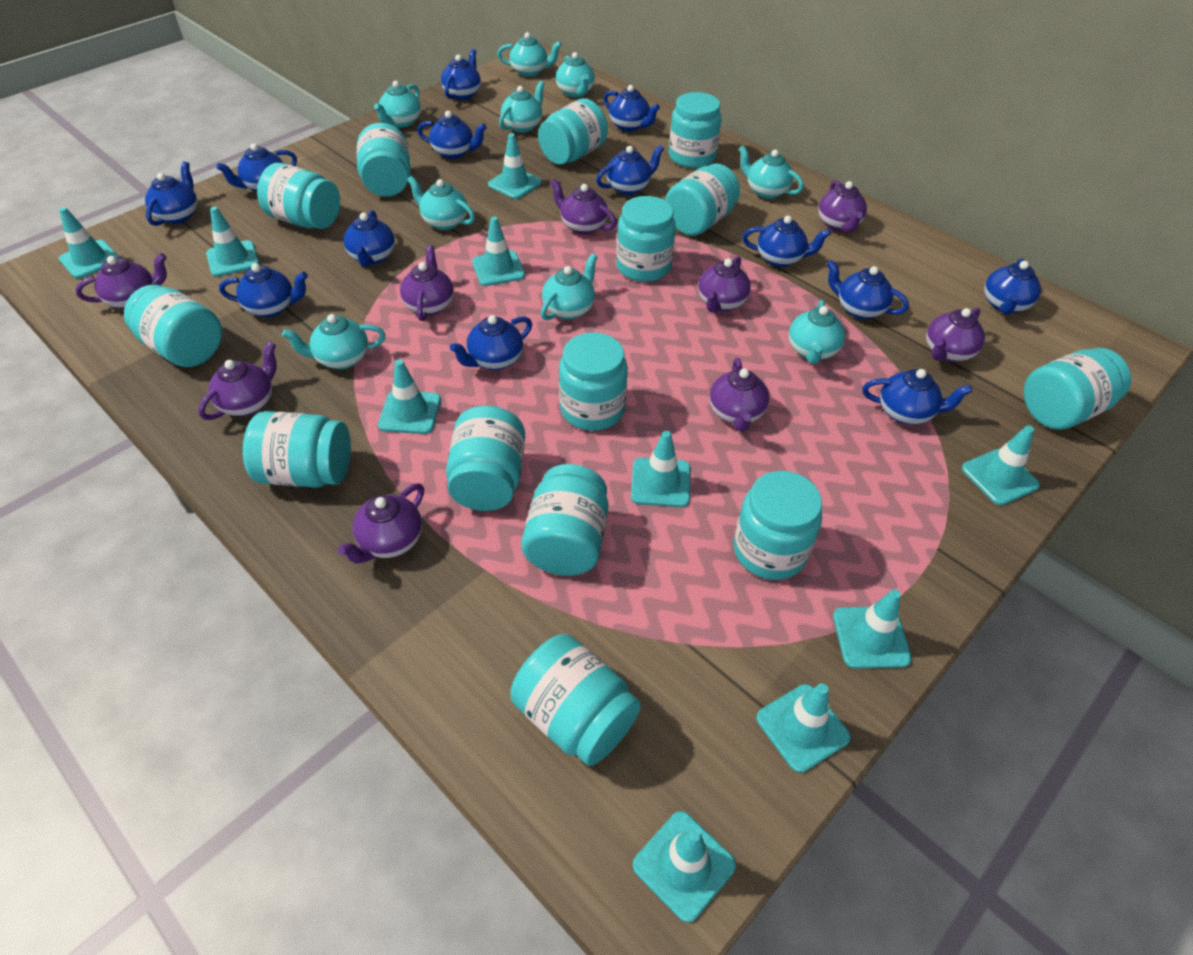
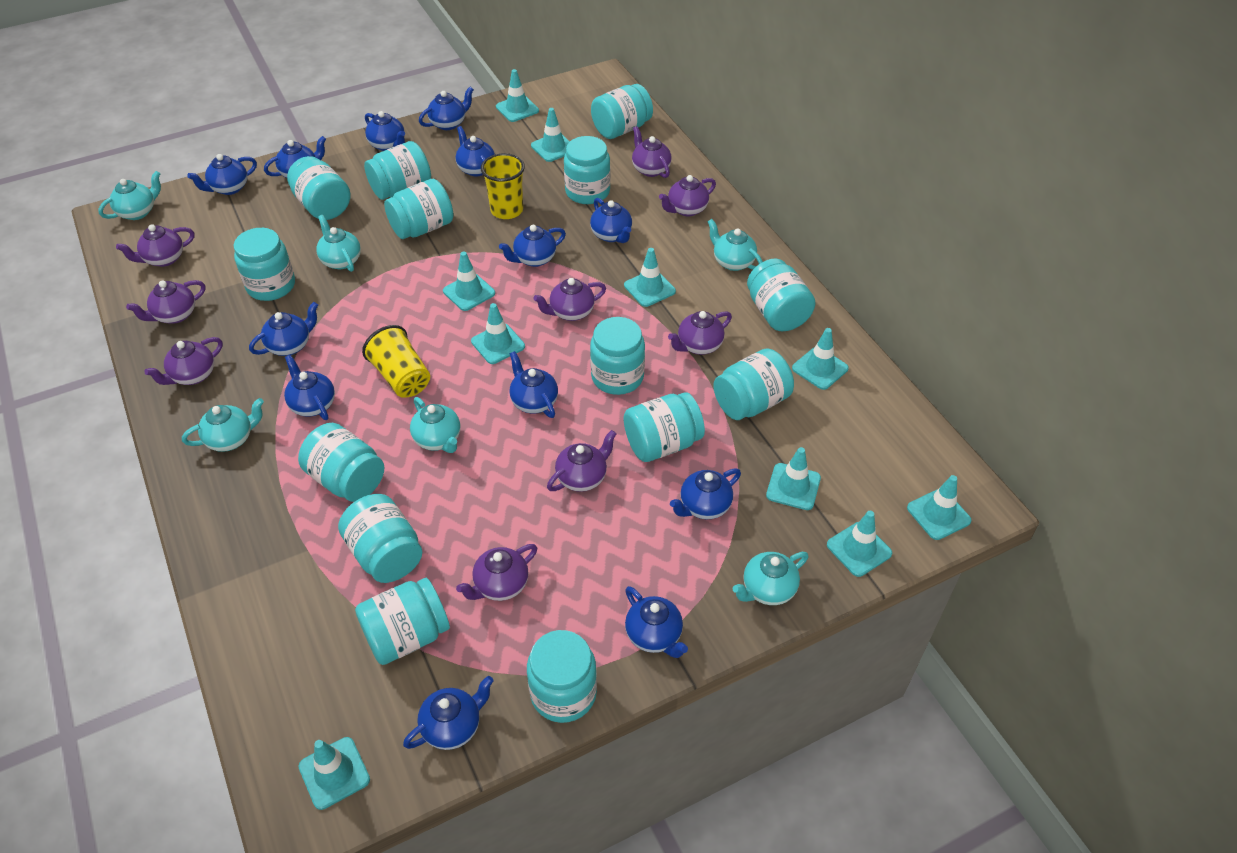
turquoise teapot: [282,314,386,369] [374,81,421,128] [407,176,475,230] [497,32,562,77] [499,81,545,133] [541,253,597,320] [556,52,595,97] [739,145,804,199] [789,300,845,364] = 9 -> [98,171,161,220] [182,398,264,452] [316,215,361,272] [410,397,460,453] [708,219,763,271] [732,552,808,605] = 6
yellow cup: none = 0 -> [362,325,430,398] [481,153,525,219] = 2

